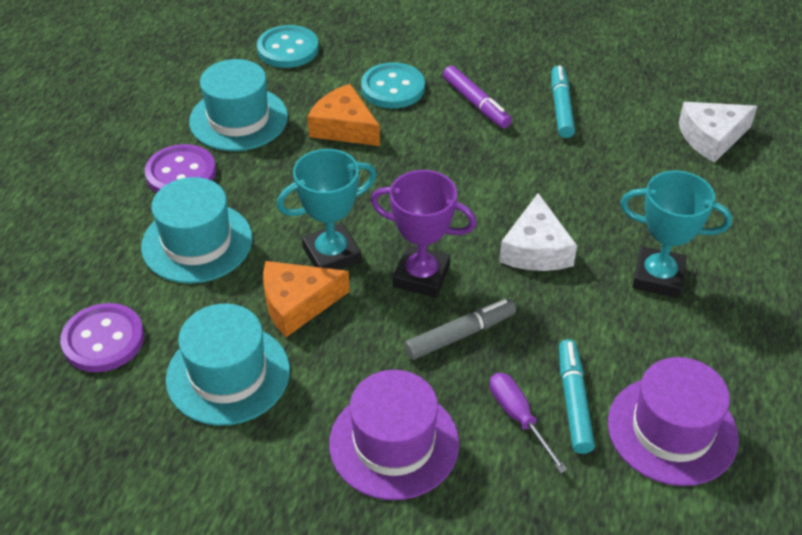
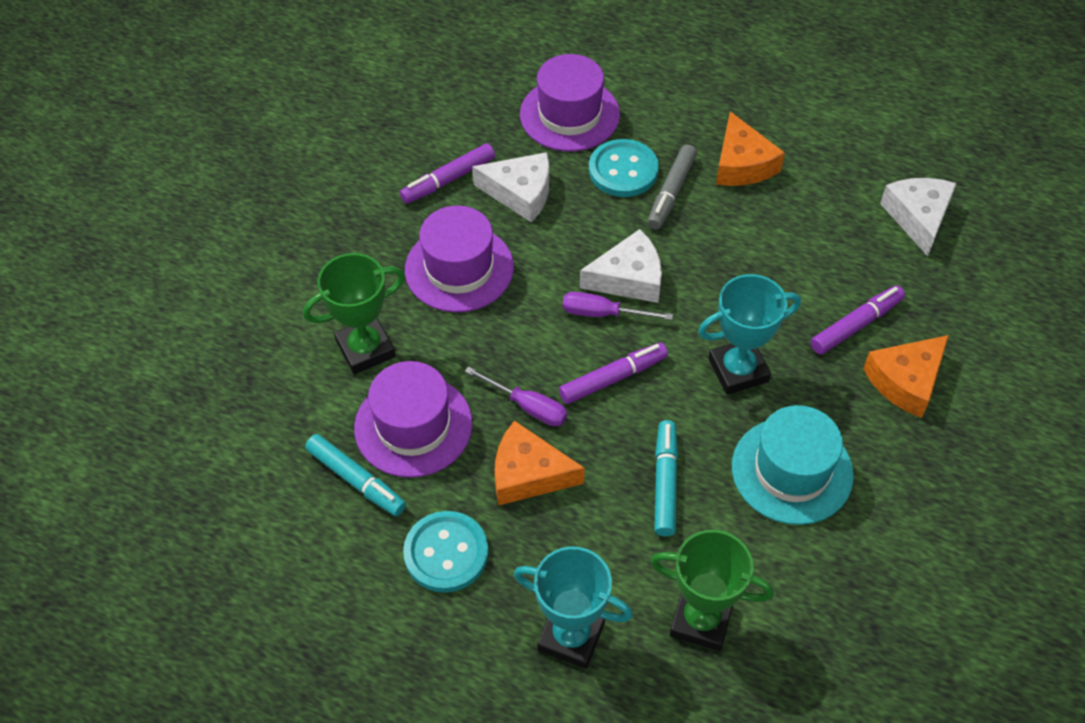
green trophy: none = 0 -> [303,253,405,374] [650,530,774,651] = 2
orange cheese: [263,261,350,337] [307,84,380,146] = 2 -> [495,420,585,505] [716,111,785,186] [863,335,949,418] = 3
purple button: [60,303,144,372] [145,144,216,193] = 2 -> none = 0
purple hat: [329,370,459,500] [608,357,739,486] = 2 -> [354,361,473,478] [405,206,514,312] [520,54,620,152] = 3
purple marker: [443,66,512,128] = 1 -> [400,143,495,204] [559,342,668,404] [811,285,905,355] = 3
purple screwdriver: [490,373,568,473] = 1 -> [465,366,567,426] [563,292,673,320] = 2
purple trophy: [371,170,476,298] = 1 -> none = 0
turquoise hat: [141,177,252,283] [166,304,290,426] [189,59,288,151] = 3 -> [732,405,854,525] = 1
white cheese: [499,193,577,271] [678,102,757,163] = 2 -> [472,152,549,222] [580,229,662,303] [880,178,957,256] = 3

